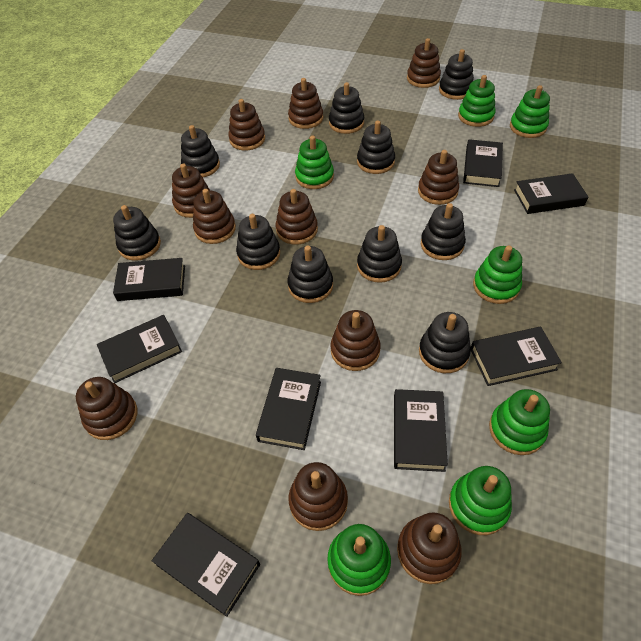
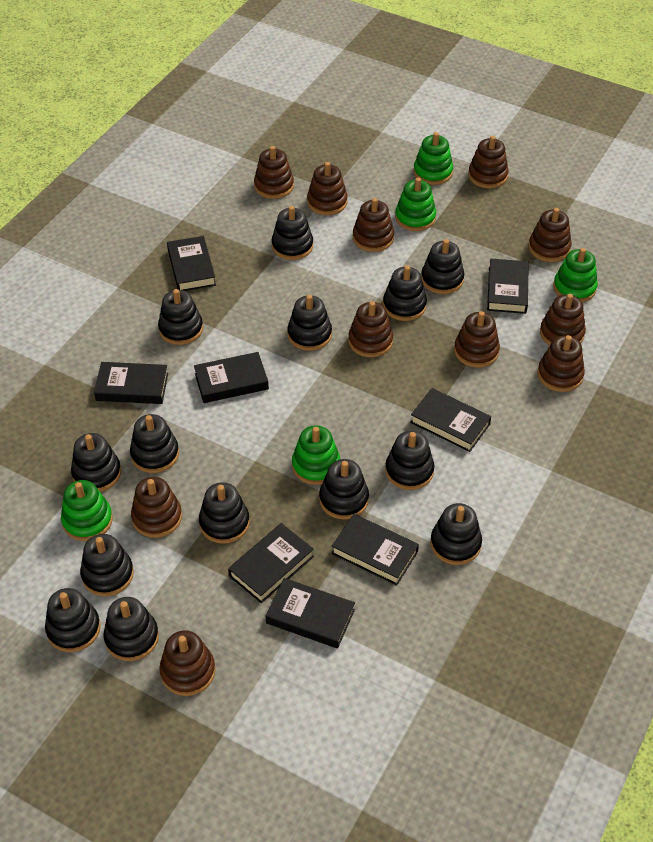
black stacking toy: [113,205,161,261] [181,125,220,177] [236,214,280,270] [288,246,333,303] [329,82,364,134] [357,121,395,174] [357,225,402,283] [419,312,471,373] [421,203,466,260] [439,49,474,100] = 10 -> [45,588,101,652] [71,433,121,492] [80,534,134,596] [103,597,159,661] [130,414,179,473] [158,289,203,345] [199,482,250,544] [272,206,313,260] [287,295,332,351] [319,459,369,520] [383,266,427,321] [385,431,434,490] [421,239,464,294] [430,503,482,565] = 14
green stacking toy: [295,136,334,189] [327,524,391,596] [449,466,512,535] [458,75,496,127] [473,245,522,304] [489,389,550,455] [510,85,550,138] = 7 -> [61,480,113,541] [292,425,340,485] [395,178,436,231] [413,132,453,185] [553,248,598,303] = 5

